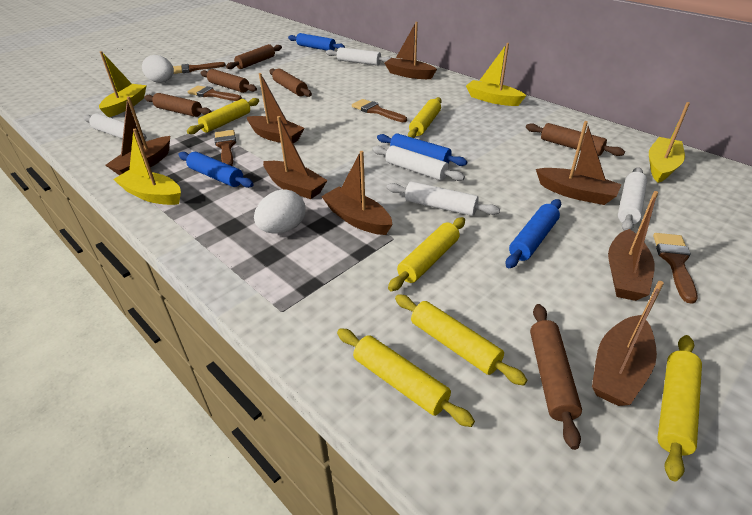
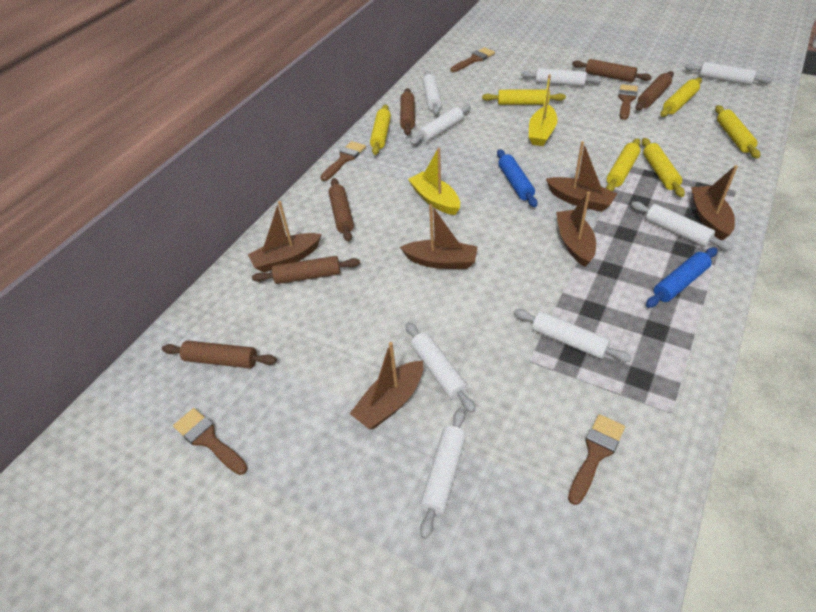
blue rolling pin: [178,152,254,188] [288,33,345,51] [377,133,467,166] [506,199,561,268] = 4 -> [497,149,537,207] [646,247,718,308] = 2
brown boat: [105,96,170,176] [247,73,304,143] [263,116,328,199] [321,151,392,235] [384,22,437,79] [536,121,622,205] [592,281,664,406] [608,191,658,301] = 8 -> [248,201,322,273] [349,342,423,429] [400,204,477,269] [546,141,617,212] [556,192,596,267] [691,165,738,240] = 6
white egg: [142,55,174,83] [254,189,305,234] = 2 -> none = 0
white rolling pin: [84,114,147,140] [326,47,391,65] [372,145,465,181] [387,182,500,216] [618,167,647,231] = 5 -> [406,322,476,413] [410,105,471,145] [420,408,466,539] [422,71,442,115] [514,309,632,362] [521,68,602,87] [631,201,732,251] [685,62,772,85] = 8
yellow boat: [99,51,147,117] [113,129,181,205] [466,43,526,106] [649,102,690,183] = 4 -> [408,148,460,215] [529,75,557,146] = 2

